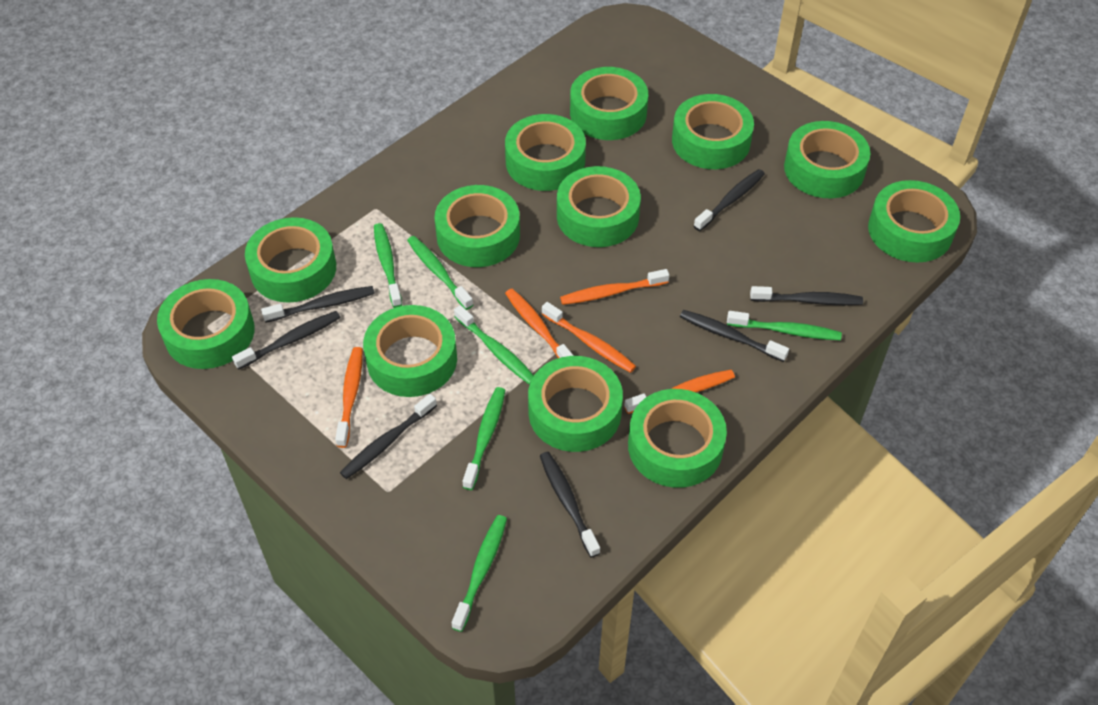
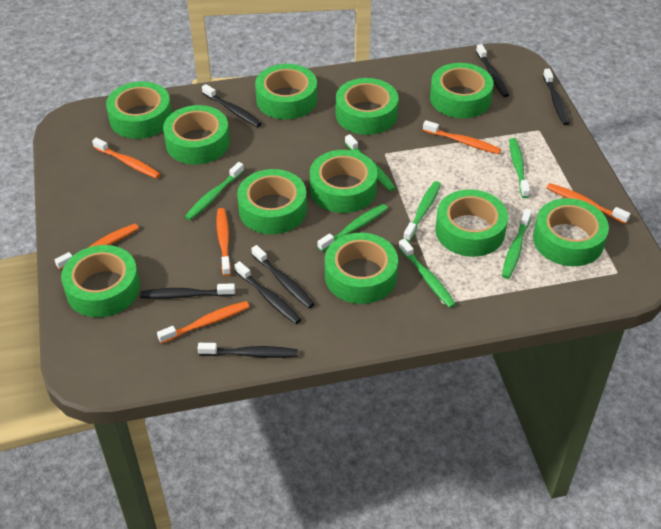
green tape: [157,279,255,369] [245,217,336,303] [363,305,457,397] [434,185,520,267] [505,114,586,191] [528,356,623,452] [557,166,641,247] [570,67,648,140] [628,389,727,488] [672,94,754,169] [784,121,870,198] [868,180,960,262] = 12 -> [61,245,140,317] [106,82,172,139] [163,105,230,165] [237,169,307,234] [255,64,317,119] [310,150,377,213] [325,233,398,304] [336,78,398,135] [430,63,494,118] [435,189,508,257] [533,198,609,266] = 11
green toothbrush: [374,223,402,308] [407,236,473,310] [452,515,507,632] [454,305,534,385] [463,387,505,490] [727,311,842,340] = 6 -> [185,162,244,220] [317,204,388,251] [345,134,396,192] [398,239,456,308] [403,181,441,242] [502,209,532,279] [509,138,530,198] = 7
orange toothbrush: [335,347,363,448] [505,289,574,358] [542,302,636,373] [560,269,669,305] [624,370,735,414] = 5 -> [55,224,139,270] [92,137,160,178] [157,301,250,344] [216,208,231,276] [423,120,501,154] [547,183,631,224] = 6

